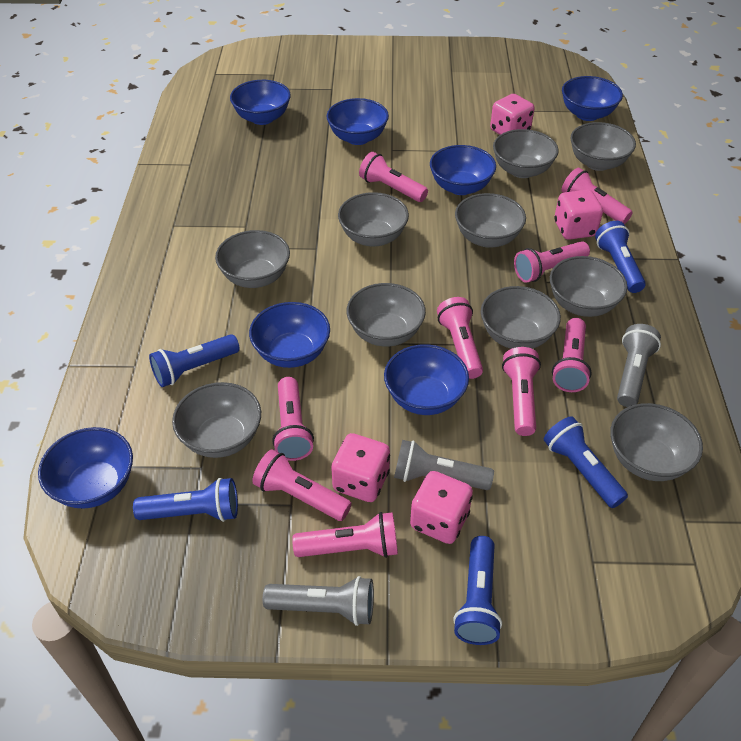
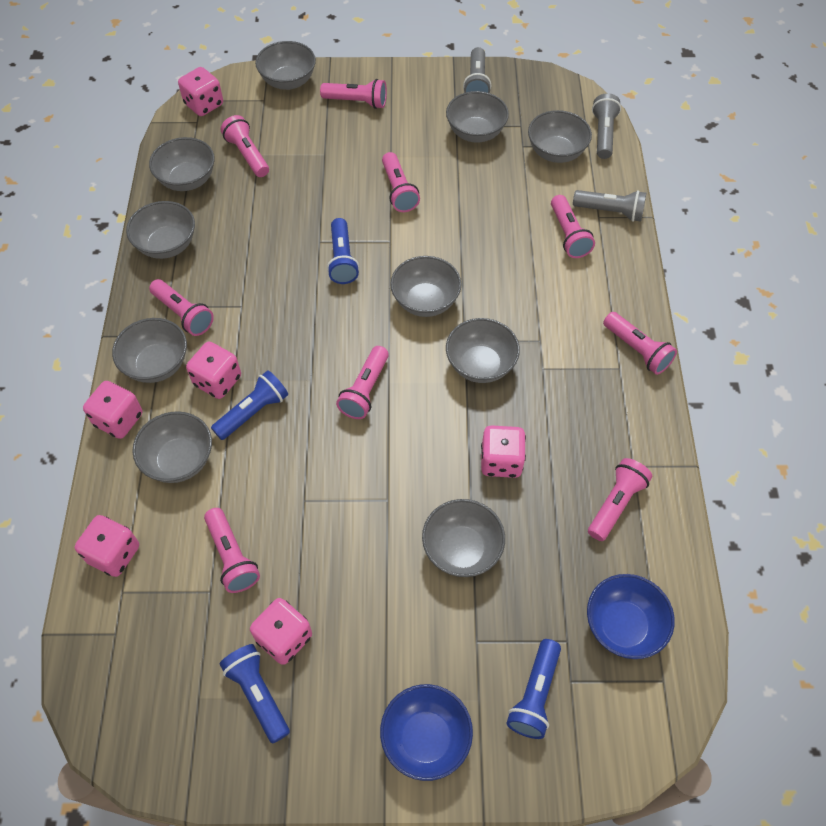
blue bowl: [38,427,133,508] [230,80,291,125] [249,302,330,368] [327,98,389,145] [384,344,469,415] [430,145,496,195] [562,76,623,121] = 7 -> [380,684,473,781] [587,574,675,659] = 2
blue flashlight: [133,478,238,522] [149,334,240,387] [453,536,502,645] [544,416,628,508] [595,221,646,293] = 5 -> [211,370,288,440] [220,644,290,744] [327,218,359,284] [506,639,561,739] = 4
pink dice: [331,433,390,502] [410,471,473,544] [490,94,535,135] [554,190,603,240] = 4 -> [75,515,139,577] [83,381,142,439] [178,67,223,116] [186,342,241,399] [250,598,312,665] [481,425,526,478] = 6

